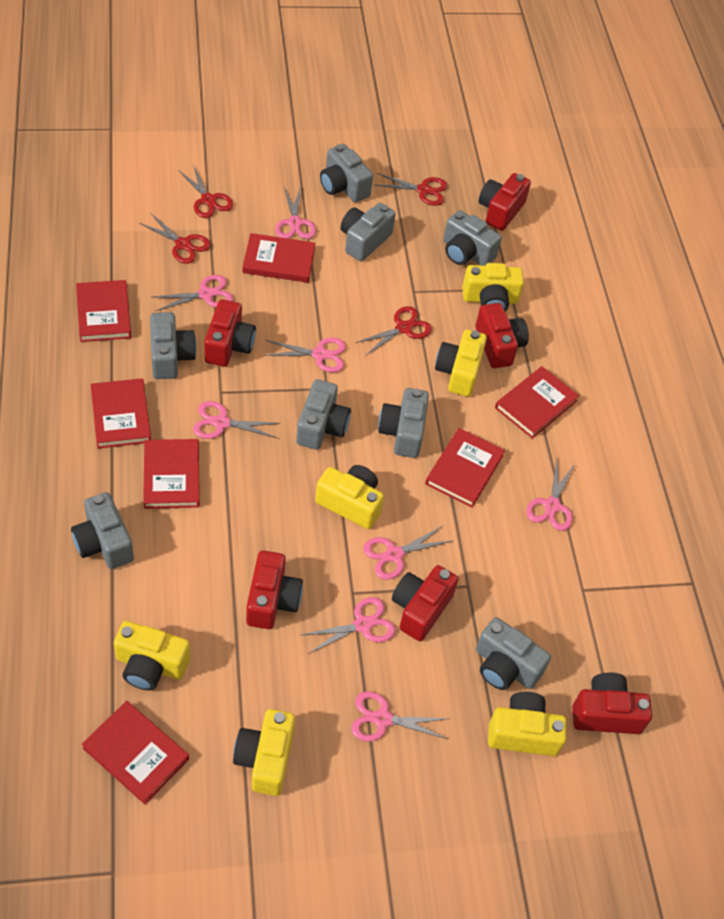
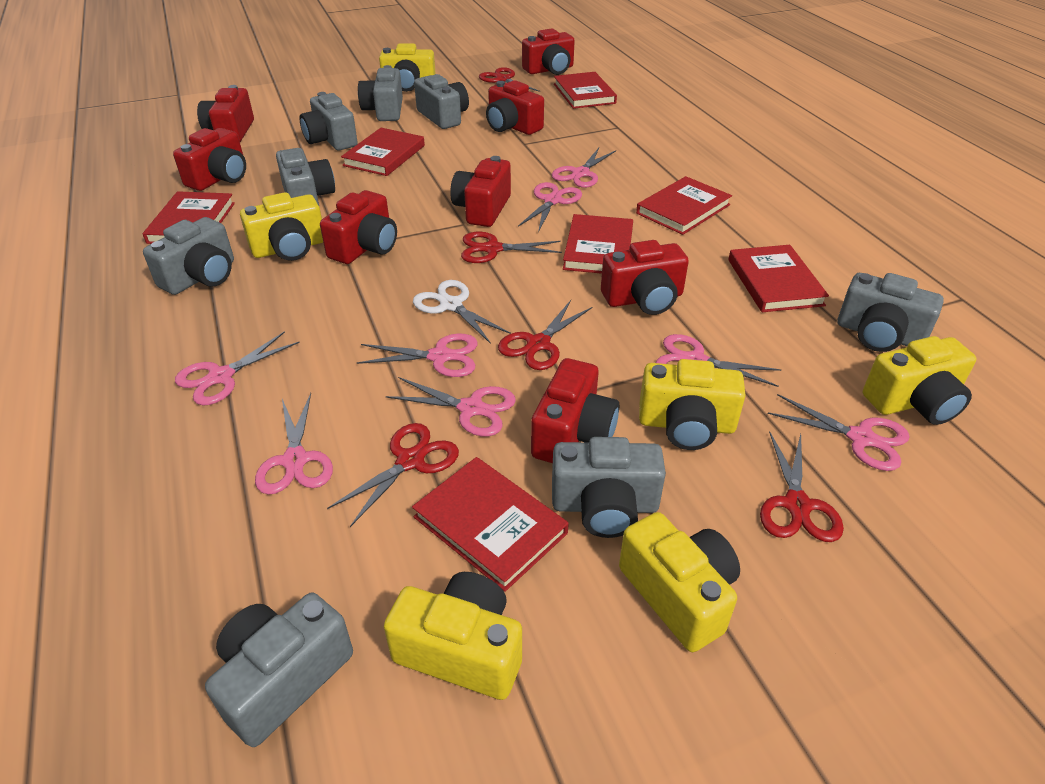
red camera: [204,299,256,367] [246,551,303,629] [392,565,459,641] [476,303,529,368] [479,173,531,231] [572,673,652,734] = 6 -> [173,128,246,191] [197,85,254,142] [320,190,397,264] [450,156,511,227] [486,80,544,135] [522,28,575,75] [531,358,619,463] [601,240,689,315] = 8
red scissors: [139,213,211,264] [178,165,234,218] [355,306,432,355] [374,173,448,206] = 4 -> [327,423,459,527] [461,231,562,263] [479,67,540,92] [498,300,592,370] [760,431,844,542] = 5
white scissors: none = 0 -> [413,280,511,344] = 1

